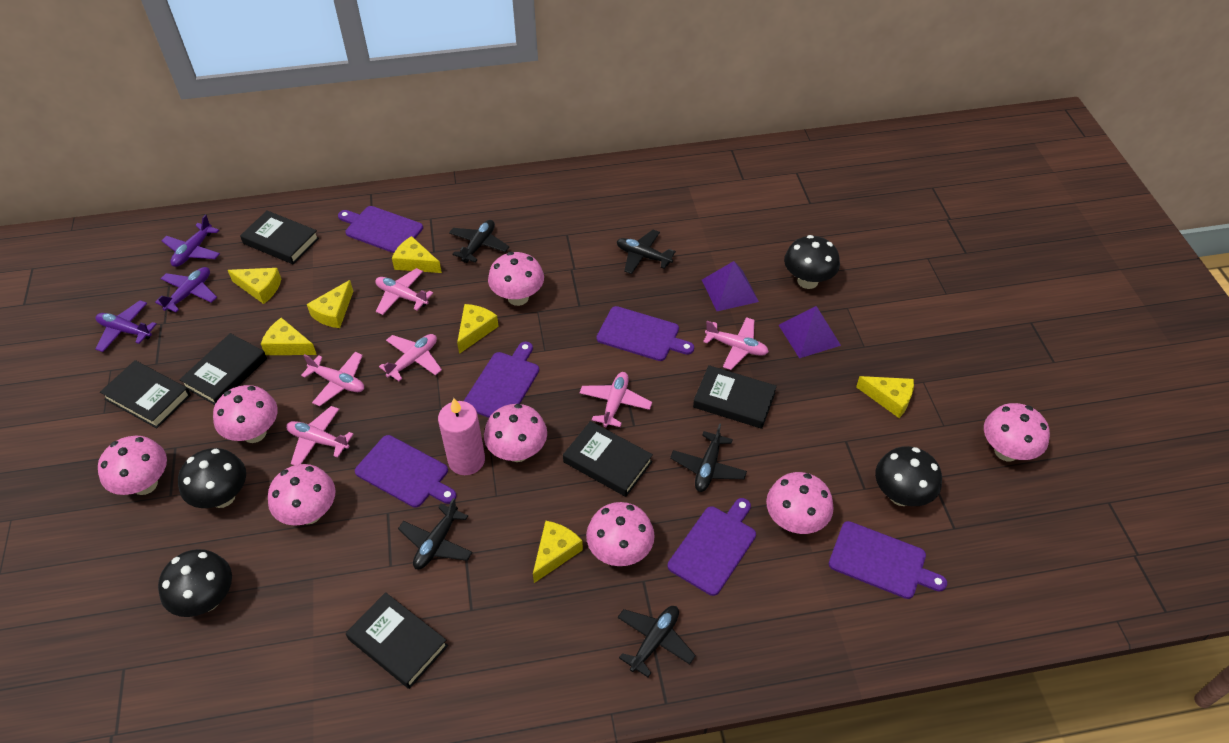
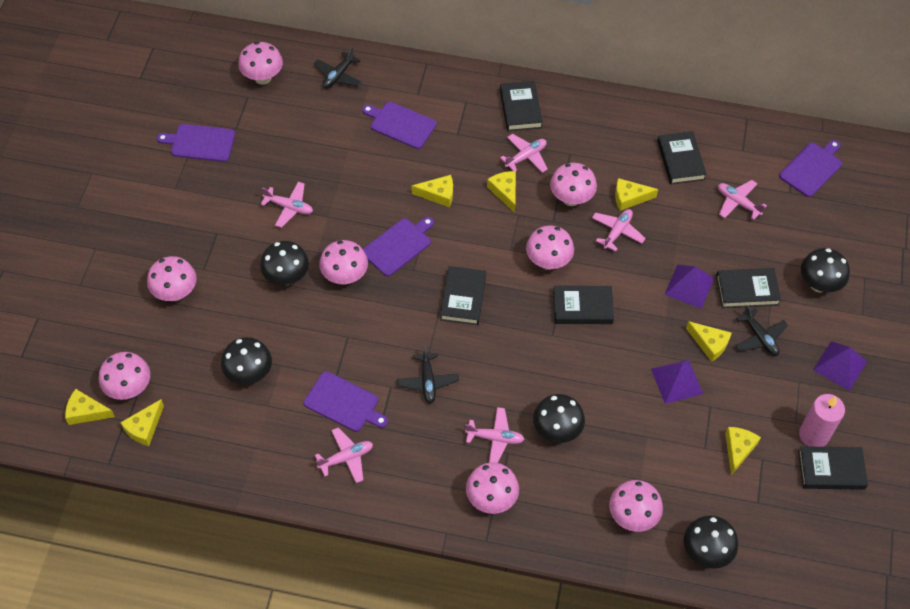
black mushroom: [158,549,232,617] [178,448,246,508] [784,235,840,289] [875,446,942,506] = 4 -> [221,337,272,385] [260,241,309,285] [533,394,585,443] [684,515,738,569] [801,248,850,292] = 5
black plane: [398,498,473,570] [449,220,509,263] [617,230,676,274] [617,606,696,677] [670,423,747,492] = 5 -> [314,47,362,89] [397,345,459,404] [735,305,788,356] = 3
purple cutting board: [338,206,423,253] [355,435,456,508] [464,341,539,418] [596,306,694,361] [668,498,756,596] [829,521,947,599] = 6 -> [157,124,235,162] [304,371,388,432] [362,102,437,149] [363,217,434,276] [779,140,842,197] = 5
purple plane: [96,300,157,352] [155,267,217,312] [162,215,220,267] = 3 -> none = 0
purple pyramid: [702,261,759,311] [779,306,841,358] = 2 -> [651,359,703,404] [664,265,714,309] [813,341,867,391] = 3

